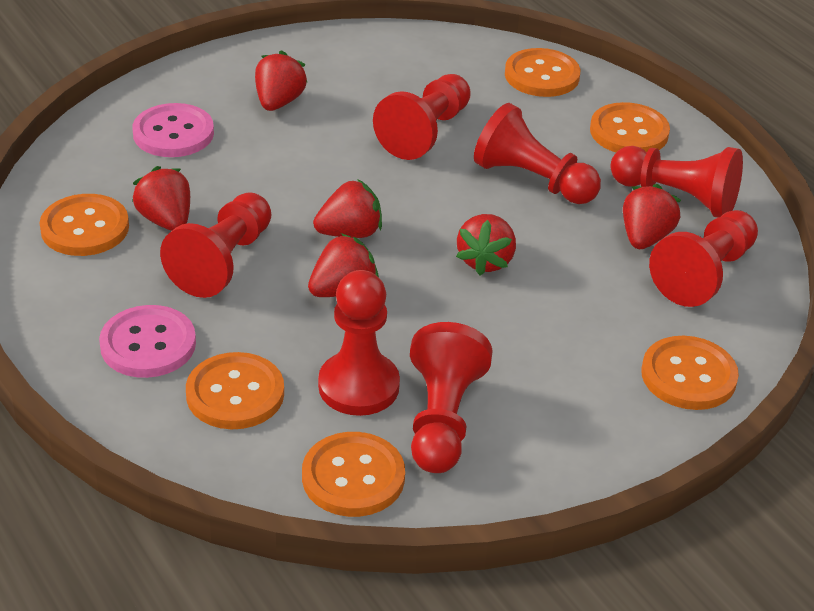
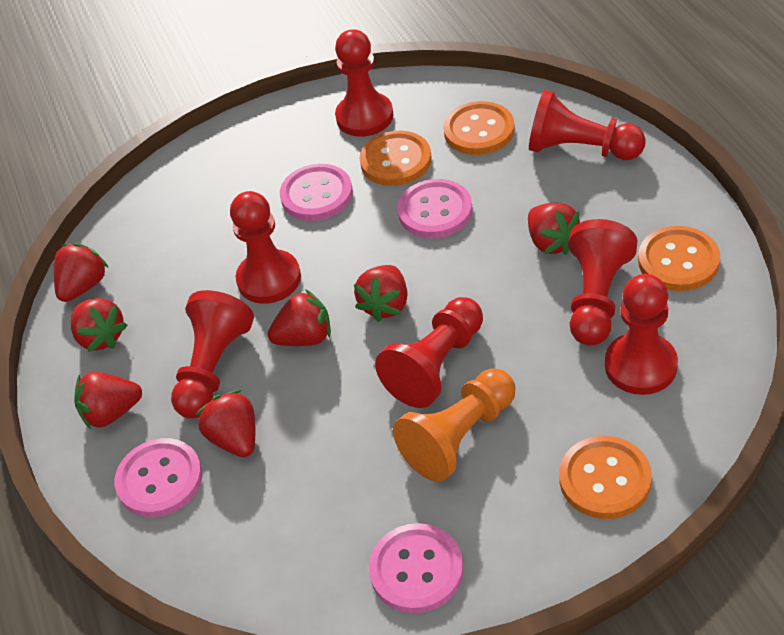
orange button: [40,194,129,256] [186,352,284,429] [302,432,405,517] [505,48,580,97] [590,102,670,152] [641,336,739,410] = 6 -> [360,131,431,186] [443,101,515,155] [559,436,652,519] [638,226,720,291] = 4
orange pawn: none = 0 -> [393,368,516,482] = 1
pink button: [99,305,196,378] [132,103,214,157] = 2 -> [115,438,202,517] [280,164,353,221] [369,523,464,613] [397,179,473,238] = 4
red strawberry: [132,166,190,231] [255,50,308,111] [308,233,379,297] [313,179,382,238] [456,214,516,275] [623,184,681,249] = 6 -> [54,243,109,302] [71,298,128,352] [74,372,142,429] [196,390,255,457] [268,289,331,346] [354,265,408,322] [528,203,580,255] = 7

